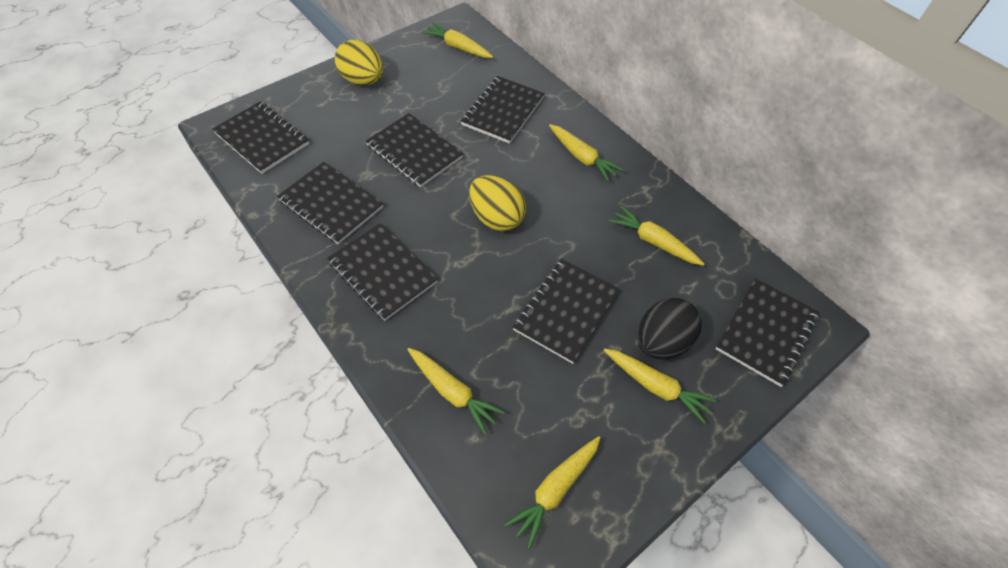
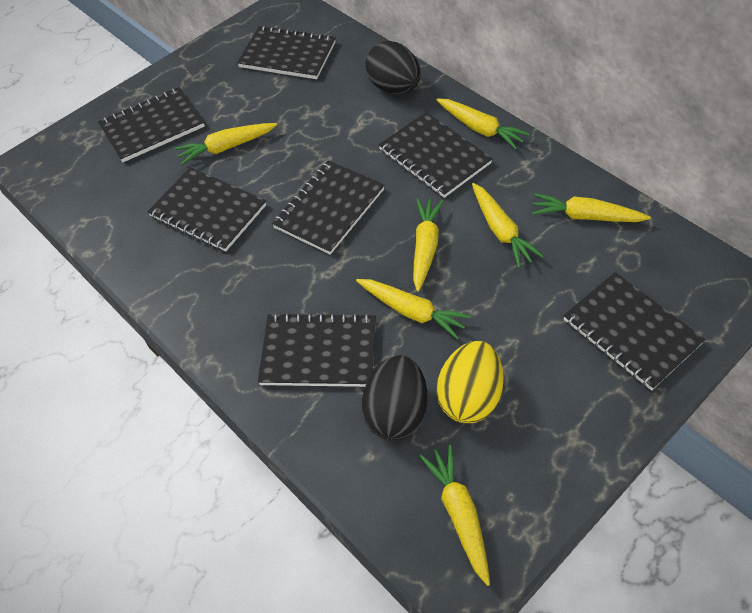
black egg: [637,298,702,359] = 1 -> [362,355,428,440] [365,41,421,94] = 2
yellow carrot: [407,348,505,434] [422,23,493,58] [504,436,600,549] [549,124,623,181] [603,348,716,424] [609,206,705,266] = 6 -> [174,123,277,165] [356,279,471,339] [413,198,444,292] [419,445,490,586] [436,98,530,149] [472,183,544,268] [532,193,651,222] = 7
yellow egg: [335,40,383,85] [469,175,526,231] = 2 -> [436,341,504,423] = 1

